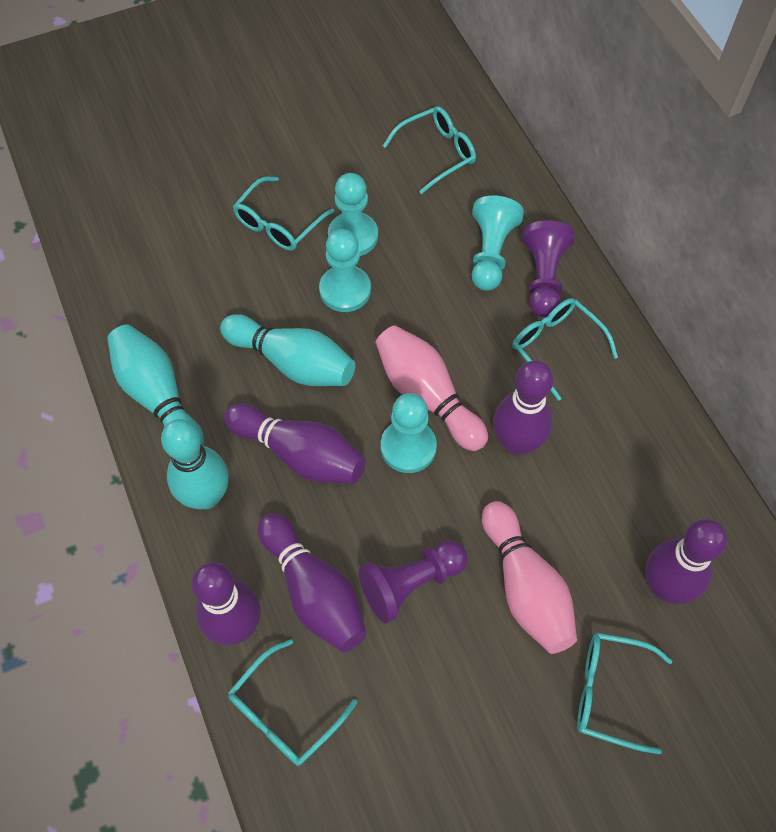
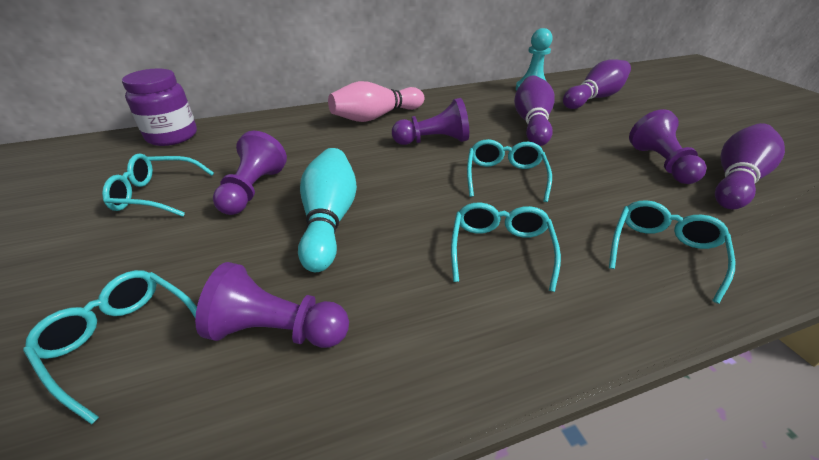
pink bowling pin: [375,325,488,451] [482,501,577,654] = 2 -> [328,81,424,122] = 1
purple bowling pin: [192,562,261,645] [225,403,366,484] [258,513,367,652] [493,360,554,456] [645,519,727,604] = 5 -> [514,75,555,146] [563,59,631,109] [715,123,785,209] = 3
purple jar: none = 0 -> [122,69,197,146] = 1
purple pawn: [359,541,467,623] [522,220,575,317] = 2 -> [195,262,349,348] [213,131,287,215] [392,98,469,145] [629,109,707,184] = 4
turquoise bowling pin: [107,324,204,445] [161,419,229,509] [220,314,355,386] = 3 -> [298,148,357,272] = 1
turquoise pawn: [319,229,371,312] [328,173,378,256] [381,393,437,473] [472,195,524,291] = 4 -> [516,28,553,91] = 1

